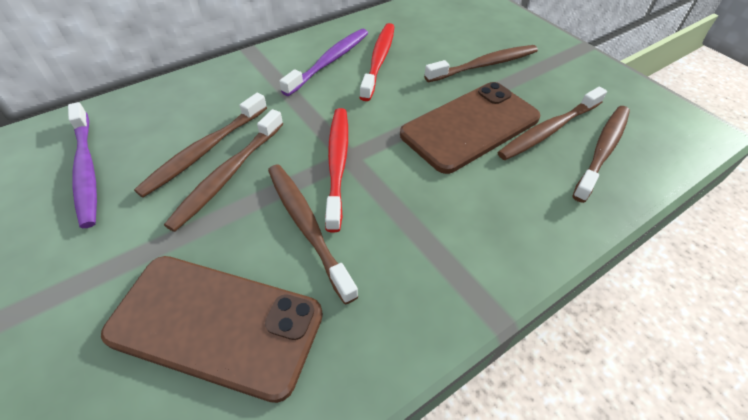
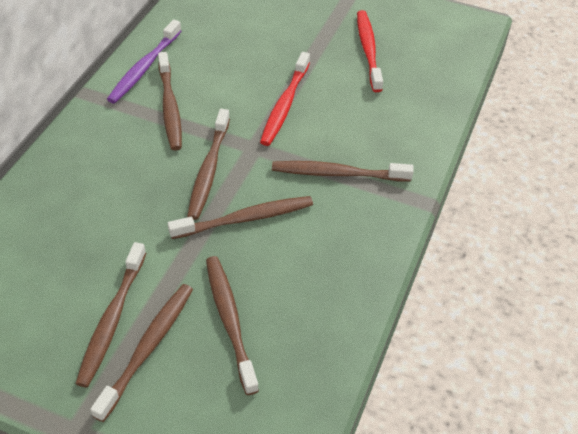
brown phone: [101,256,323,403] [400,82,540,174] = 2 -> none = 0
brown toothbrush: [134,93,267,197] [164,109,283,232] [268,165,358,305] [424,45,538,82] [497,87,607,160] [573,106,630,203] = 6 -> [75,242,146,387] [90,284,193,422] [158,52,182,150] [168,196,313,239] [187,109,230,220] [206,256,259,395] [272,161,414,182] = 7
purple toothbrush: [68,102,97,228] [279,29,368,96] = 2 -> [107,19,181,103] = 1

